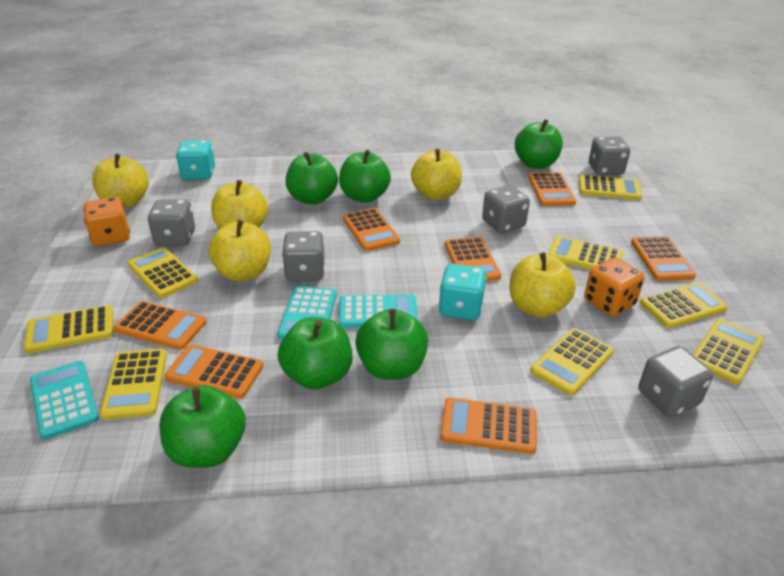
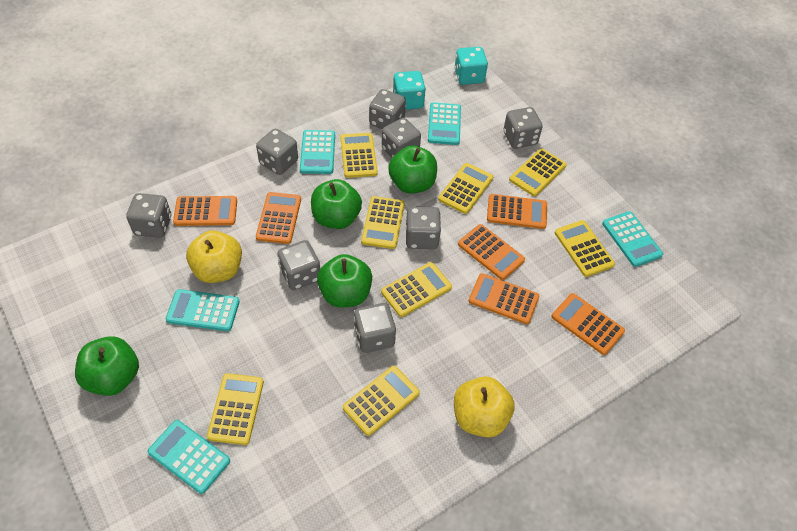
green apple: [159,385,246,468] [278,317,352,390] [286,152,338,205] [339,150,391,203] [355,309,428,380] [515,119,563,169] = 6 -> [75,336,139,396] [311,179,362,229] [317,254,372,307] [388,145,437,194] = 4
grey dice: [148,199,195,246] [282,231,325,281] [482,185,530,233] [589,136,630,175] [638,346,713,417] = 5 -> [126,193,171,238] [256,129,298,175] [277,240,320,290] [354,303,396,353] [369,89,406,129] [382,118,421,158] [406,207,441,249] [503,107,543,149] = 8
orange calculator: [114,301,206,350] [164,344,263,399] [343,208,400,251] [440,397,537,454] [445,237,501,281] [528,172,576,206] [631,236,696,281] = 7 -> [173,196,237,226] [256,192,301,244] [458,224,525,280] [469,273,539,324] [487,194,547,229] [552,293,625,355] = 6
orange dice: [83,197,130,246] [584,258,644,317] = 2 -> none = 0
turquoise calculator: [30,361,99,440] [277,286,337,340] [339,294,418,328] = 3 -> [147,420,230,494] [166,289,240,331] [300,130,335,174] [428,102,461,145] [602,211,663,267] = 5
yellow apple: [92,153,149,208] [208,220,271,282] [211,180,268,229] [411,149,462,200] [509,252,576,318] = 5 -> [186,231,242,283] [454,376,515,437] = 2

